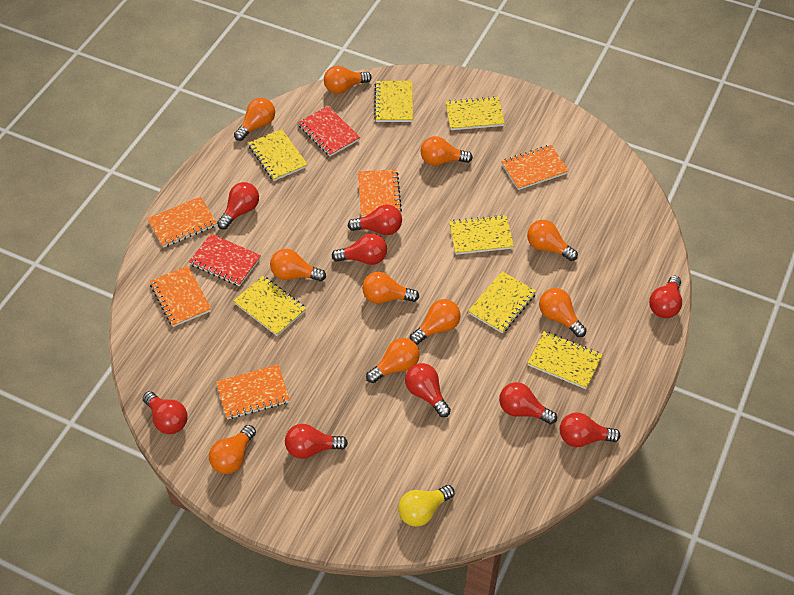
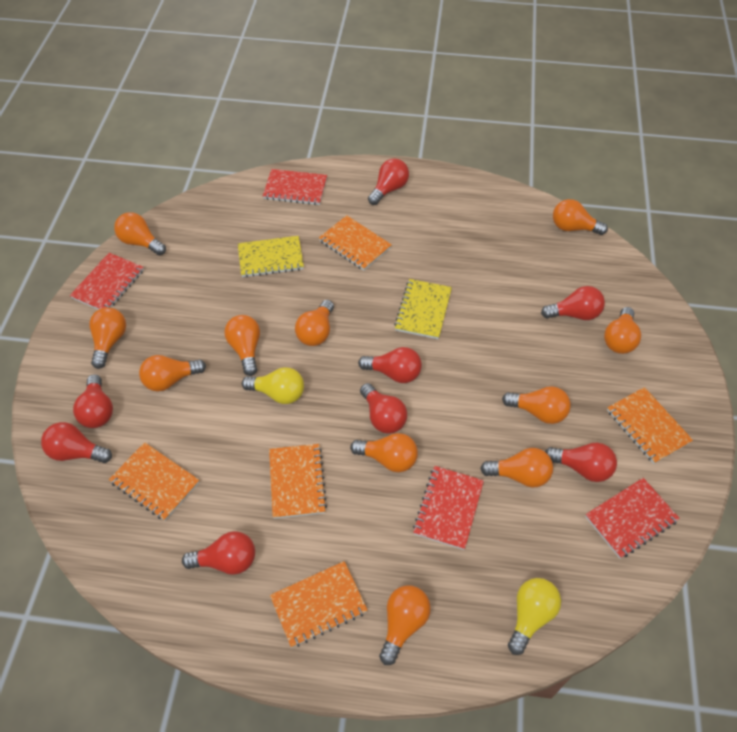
orange light bulb: [209,425,256,474] [234,98,275,141] [270,249,326,281] [324,65,372,94] [362,272,419,304] [366,338,420,383] [410,299,460,345] [420,136,473,166] [527,220,578,261] [539,288,587,337] = 10 -> [90,307,126,369] [114,212,166,255] [139,355,206,391] [224,315,260,376] [295,300,334,346] [350,433,418,472] [379,585,431,665] [480,448,553,488] [502,386,571,424] [553,199,608,235] [604,307,641,354] = 11
red light bulb: [143,391,188,434] [217,182,259,229] [285,424,348,459] [332,233,387,265] [348,204,402,235] [405,363,451,417] [499,382,557,424] [560,412,620,447] [649,276,682,318] = 9 -> [41,422,112,463] [73,374,113,428] [182,531,255,575] [358,347,422,383] [360,383,407,434] [368,158,409,205] [541,286,605,320] [545,443,617,482] = 8
red notebook: [189,234,261,286] [298,106,360,156] = 2 -> [70,253,144,310] [263,169,327,205] [413,466,484,550] [585,478,680,559] = 4
yellow light bulb: [398,485,455,527] = 1 -> [242,367,304,404] [508,578,561,655] = 2
yellow notebook: [233,276,306,336] [248,129,308,181] [374,81,413,122] [445,96,505,130] [449,215,514,255] [468,271,536,333] [528,331,603,389] = 7 -> [238,236,304,277] [394,279,452,339] = 2

